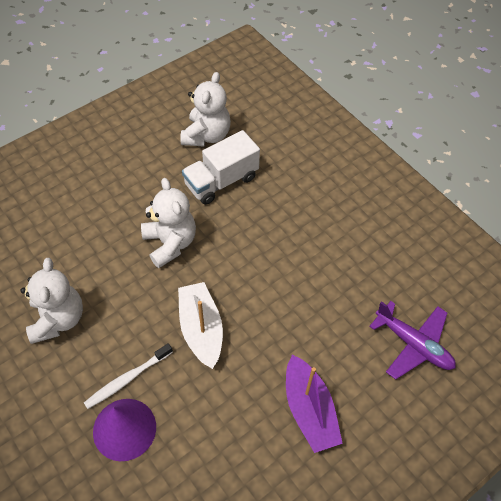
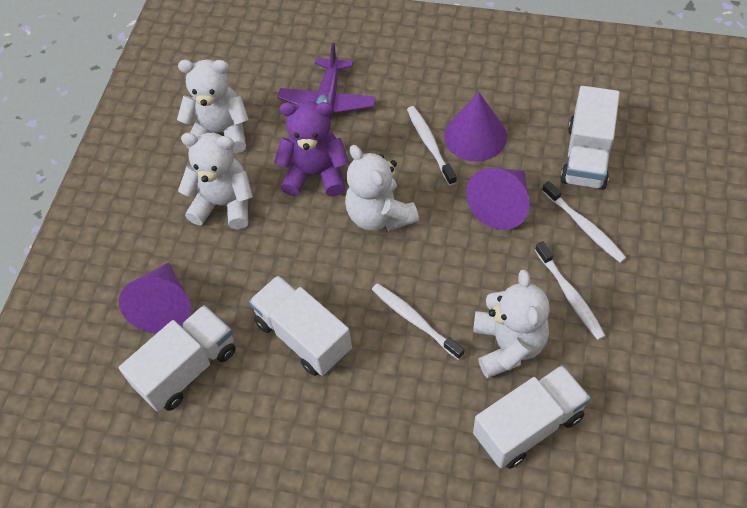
purple boat: [286,355,343,453] = 1 -> none = 0
purple cone: [93,399,156,461] = 1 -> [119,262,191,334] [444,92,507,162] [466,168,529,230] = 3
purple teddy bear: none = 0 -> [274,101,349,197] = 1
white boat: [178,282,223,369] = 1 -> none = 0
white teddy bear: [20,258,83,344] [141,178,196,268] [180,72,231,146] = 3 -> [177,60,249,154] [178,133,253,229] [345,145,419,231] [473,269,550,378] = 4
white toothbrush: [84,343,173,409] = 1 -> [372,283,465,360] [407,106,457,185] [535,241,606,340] [542,181,626,263] = 4
white truck: [182,130,260,205] = 1 -> [119,305,236,412] [249,275,352,376] [473,365,591,469] [560,86,620,190] = 4

